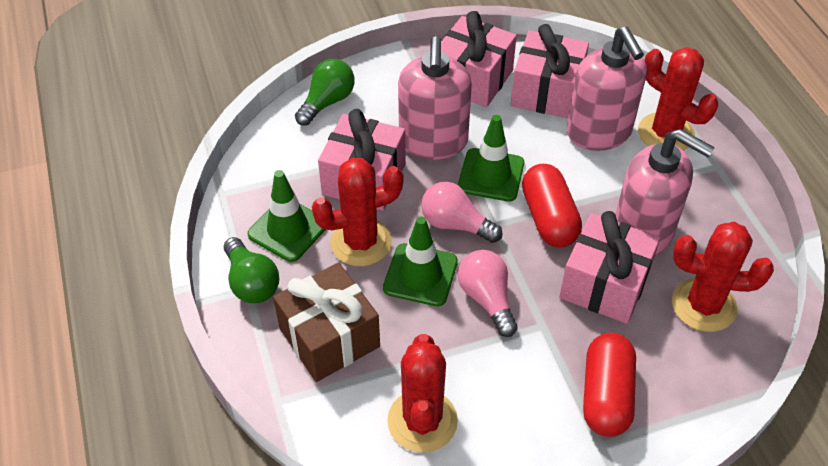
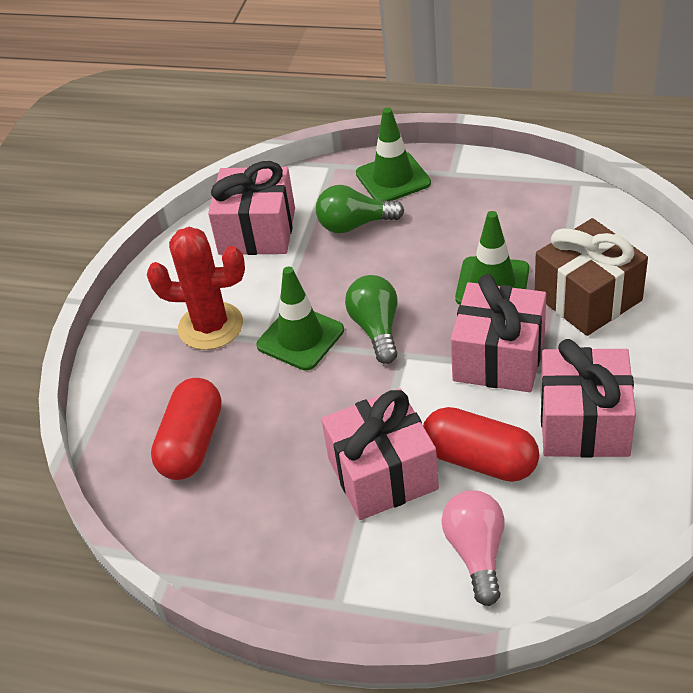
pink light bulb: [421,182,502,243] [458,250,517,337] = 2 -> [441,490,505,606] = 1
pink soap dispenser: [398,36,472,160] [567,27,647,151] [615,129,715,256] = 3 -> none = 0
red cactus: [312,158,403,266] [387,334,458,453] [638,47,718,151] [672,222,774,332] = 4 -> [147,227,245,350] = 1

